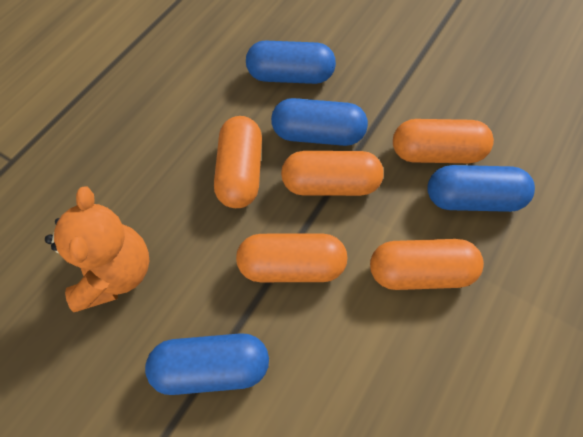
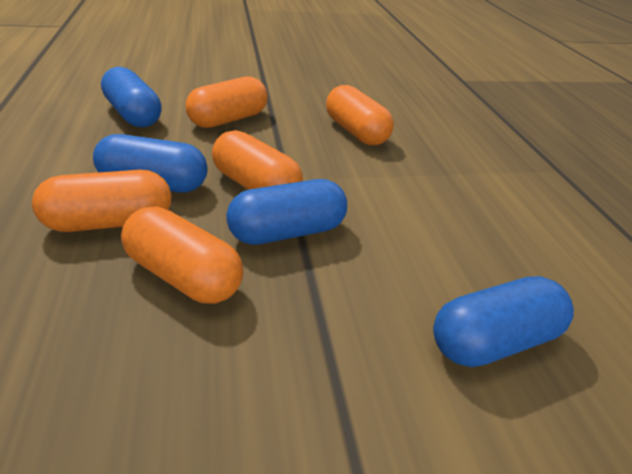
orange teddy bear: [45,186,149,312] = 1 -> none = 0

